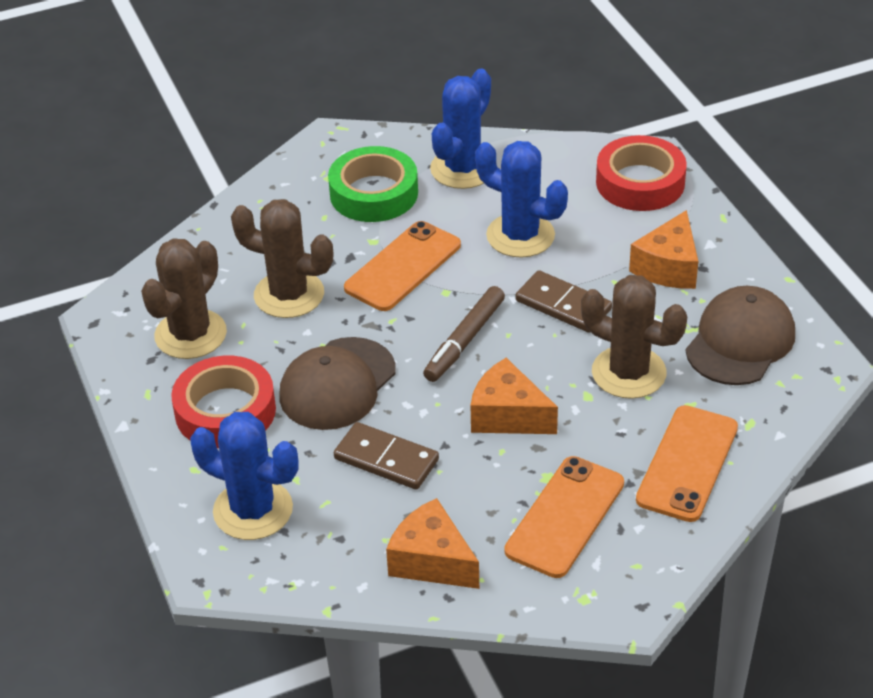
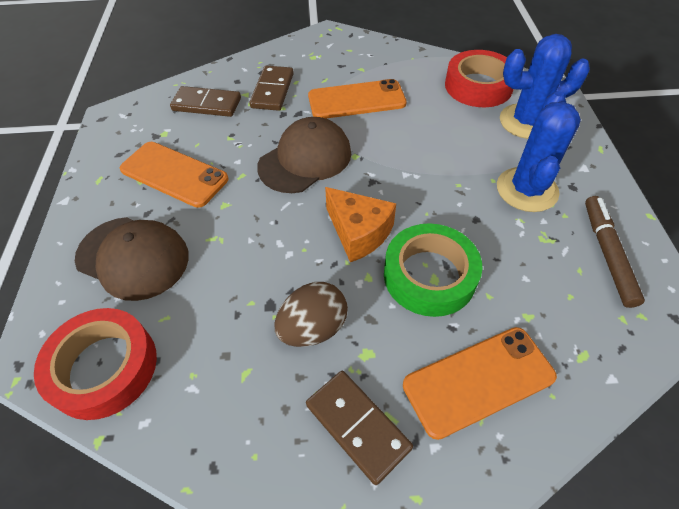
blue cactus: [190,412,299,540] [430,69,491,189] [475,141,568,258] = 3 -> [497,91,581,212] [500,34,590,139] = 2
brown cactus: [141,238,227,359] [231,199,333,318] [581,275,687,399] = 3 -> none = 0
brown domino: [334,422,439,490] [516,270,612,333] = 2 -> [170,86,241,117] [249,66,294,111] [306,371,413,485] = 3
brown egg: none = 0 -> [274,282,348,347] = 1
orange cheese: [386,498,479,589] [471,358,558,434] [629,210,698,289] = 3 -> [325,187,396,262] = 1

